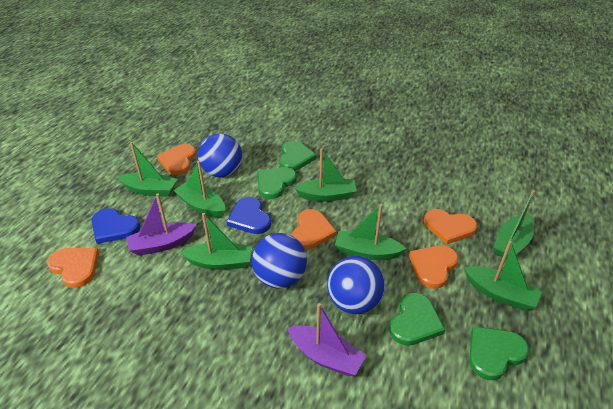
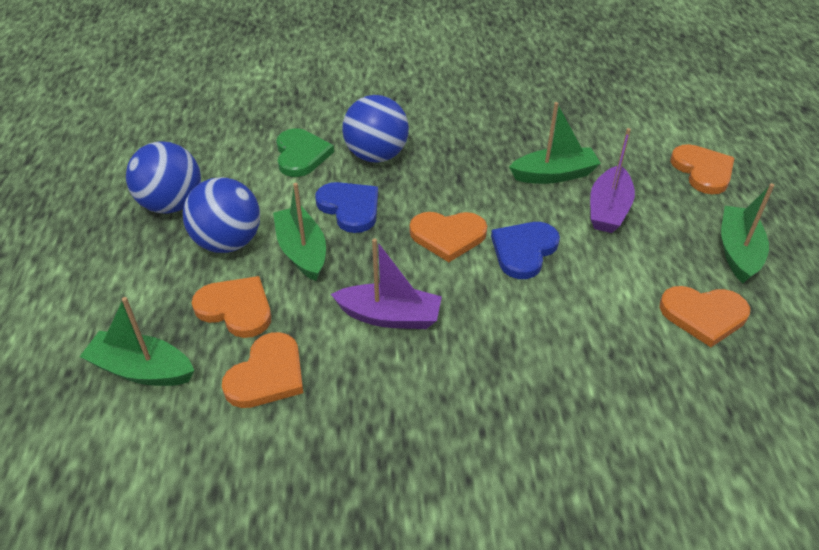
green boat: [118,142,178,197] [173,161,225,217] [180,213,252,270] [294,148,357,202] [335,204,406,260] [464,241,542,310] [493,190,535,260] = 7 -> [79,297,194,386] [273,183,326,281] [509,102,601,184] [721,183,775,283] = 4
green heart: [257,167,297,199] [279,141,316,171] [389,293,446,346] [469,326,529,380] = 4 -> [276,128,334,177] = 1

